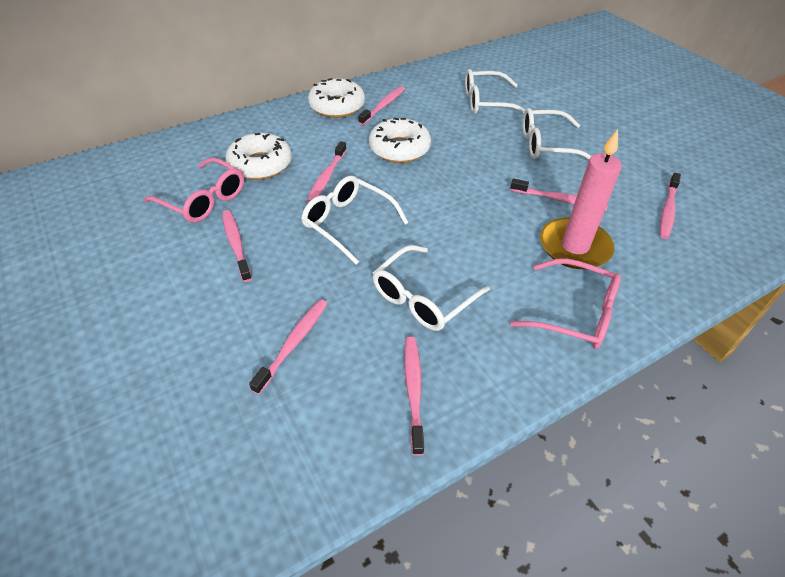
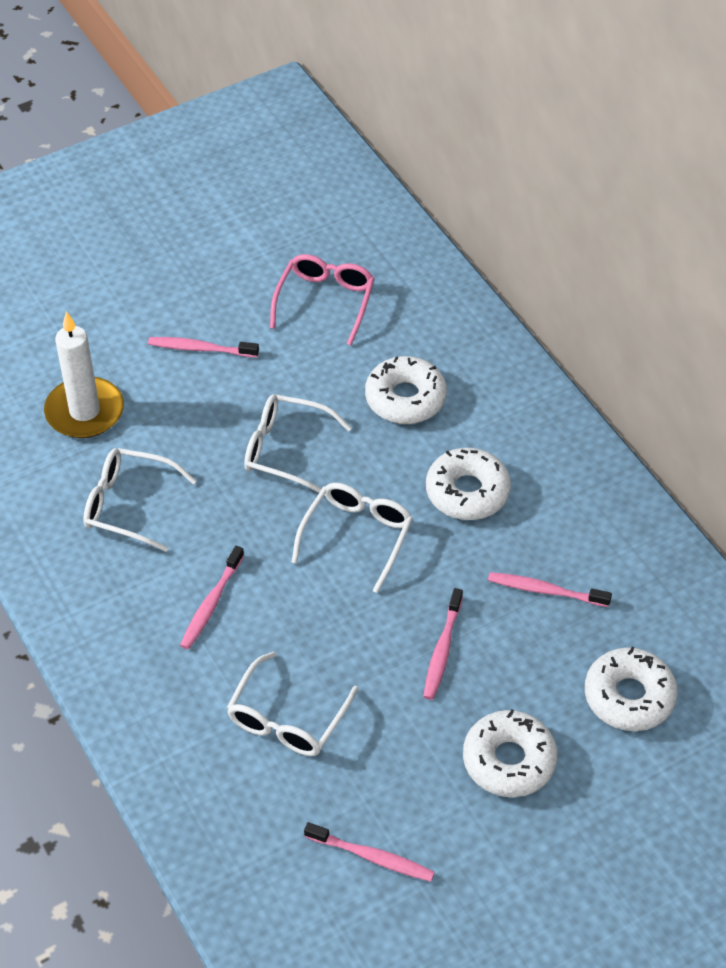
pink candle: [540,129,622,269] = 1 -> none = 0
pink glasses: [144,158,244,223] [510,258,621,349] = 2 -> [270,254,375,345] = 1
pink toothbrush: [222,210,252,282] [249,299,328,394] [307,141,347,203] [358,86,405,125] [404,337,424,456] [510,179,608,211] [660,173,681,239] = 7 -> [148,337,259,357] [180,546,244,649] [304,822,435,882] [423,588,463,700] [488,572,612,607] = 5
white candle: none = 0 -> [44,311,124,438] = 1
white donut: [225,133,292,180] [308,78,365,118] [369,118,431,163] = 3 -> [365,356,447,424] [426,448,511,520] [463,709,557,797] [585,647,678,731] = 4

